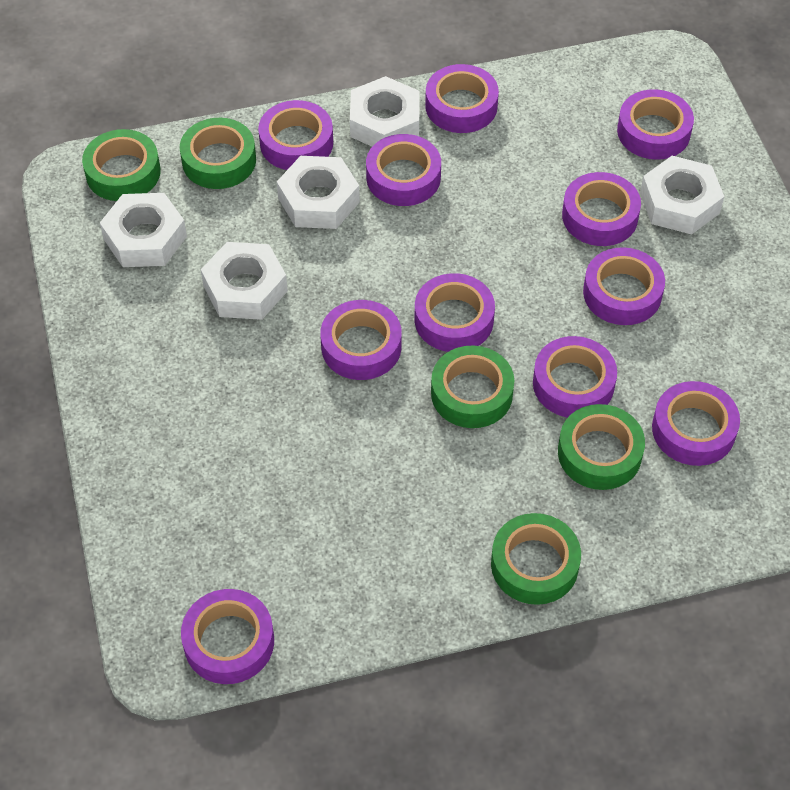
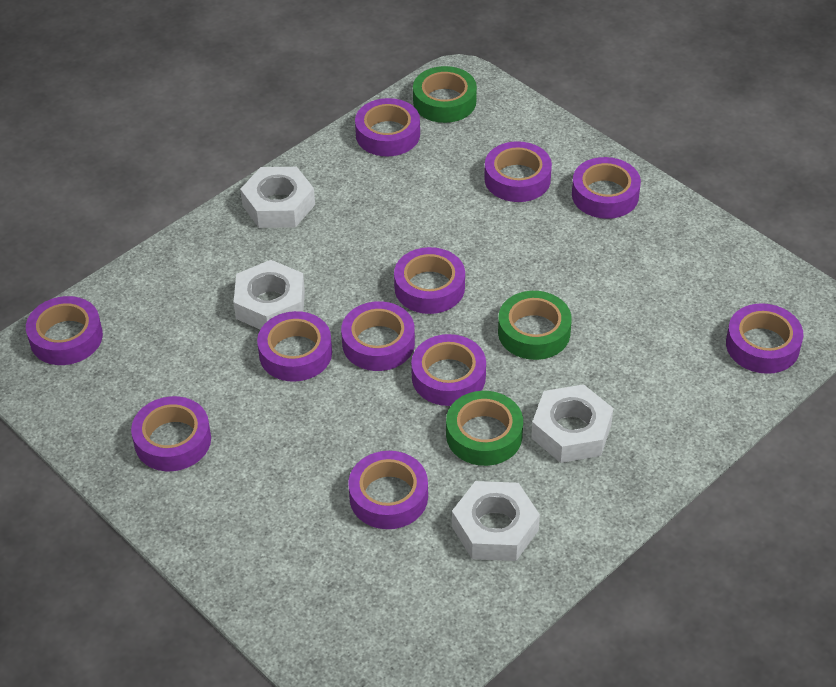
green tape: [82,129,161,201] [180,118,256,189] [431,346,514,428] [491,513,581,605] [558,404,645,490] = 5 -> [413,66,477,123] [446,391,523,466] [498,291,572,360] = 3
white nut: [100,193,187,267] [201,242,288,320] [277,156,360,229] [350,76,420,147] [640,156,724,235] = 5 -> [234,260,305,329] [240,167,315,228] [452,481,540,561] [531,384,613,463] = 4

